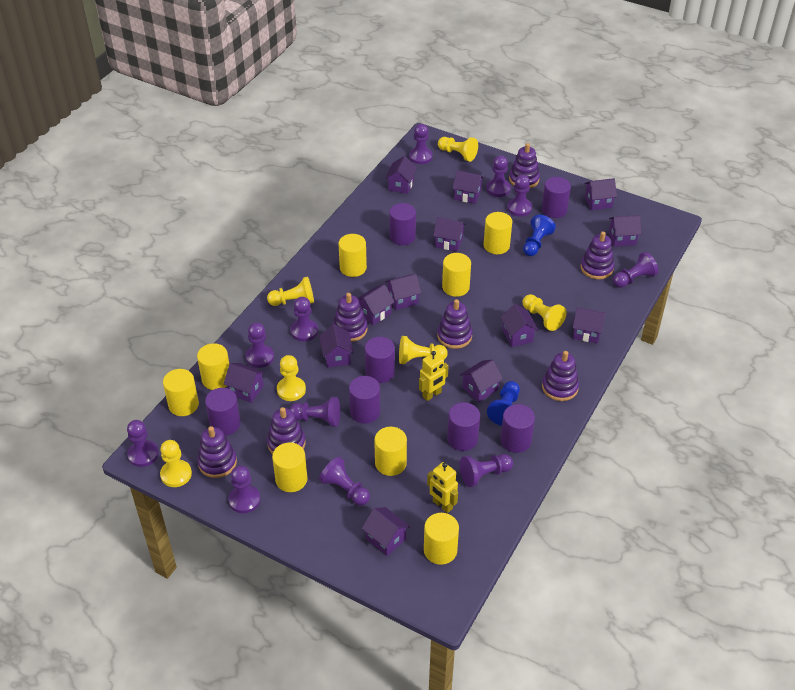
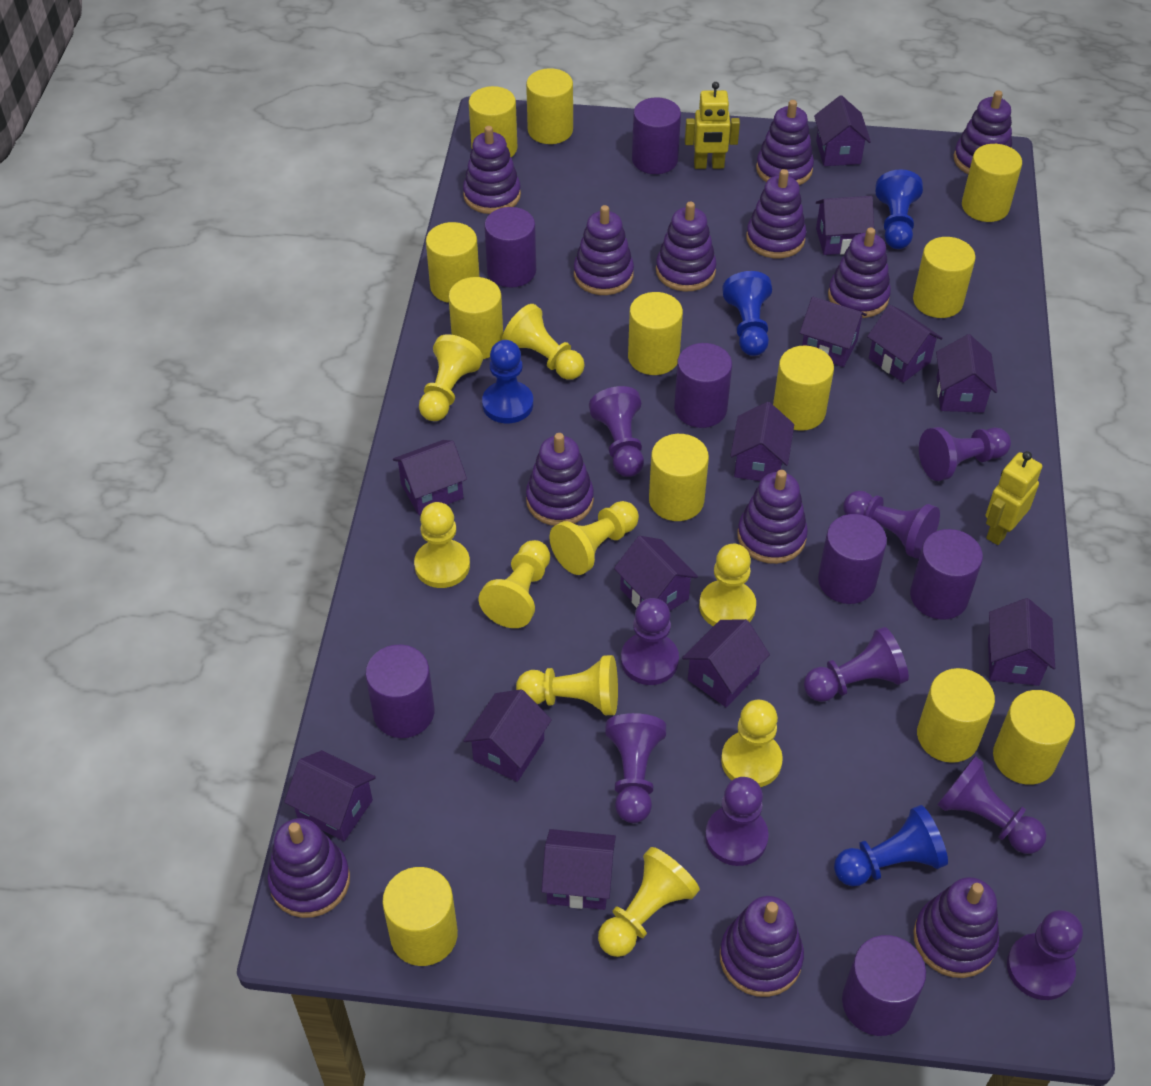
blue pawn: [487,381,520,426] [523,215,556,256] = 2 -> [482,340,533,424] [722,271,772,356] [834,805,948,886] [875,169,923,249] = 4
purple pawn: [127,420,159,467] [229,466,261,513] [246,322,274,368] [289,397,340,427] [290,297,318,342] [319,457,370,506] [409,124,433,164] [460,454,513,487] [486,155,511,197] [507,175,532,217] [613,252,658,288] = 11 -> [589,386,644,477] [605,713,666,823] [621,598,679,685] [705,777,769,866] [804,627,909,702] [843,491,940,559] [919,427,1011,481] [937,756,1046,854] [1007,910,1083,1000] = 9
purple stacking toy: [197,426,237,478] [267,407,306,454] [333,293,368,342] [437,299,472,349] [509,143,540,188] [542,351,579,401] [581,231,614,279] = 7 -> [267,818,350,918] [463,126,521,214] [526,433,594,526] [574,205,634,295] [656,202,717,292] [720,896,804,997] [738,470,808,564] [746,169,806,258] [756,100,814,185] [828,227,891,318] [913,877,999,978] [954,90,1012,174] = 12
yellow cylinder: [163,369,199,416] [197,343,229,390] [272,442,308,492] [339,234,367,277] [374,427,407,476] [424,513,459,565] [442,253,471,297] [484,212,512,254] = 8 -> [382,867,458,966] [426,222,480,303] [448,277,503,359] [469,86,517,157] [526,68,573,144] [628,292,683,375] [649,434,709,521] [773,346,834,431] [913,237,975,318] [917,668,995,763] [962,144,1022,222] [993,690,1075,785] = 12
yellow pawn: [160,440,192,487] [267,277,314,306] [277,355,306,401] [399,336,448,364] [438,137,478,162] [523,294,567,331] = 6 -> [414,502,470,588] [419,334,483,421] [479,540,550,628] [502,304,585,380] [516,655,618,715] [549,501,639,575] [598,847,700,957] [699,544,756,626] [721,700,783,787] = 9

